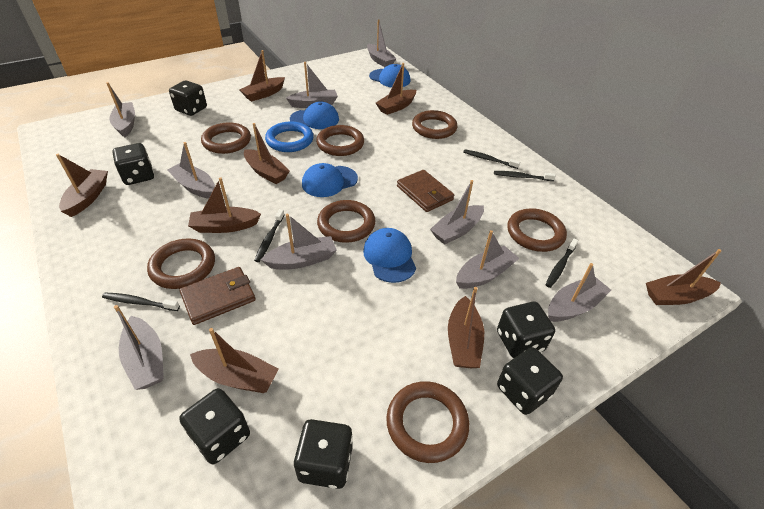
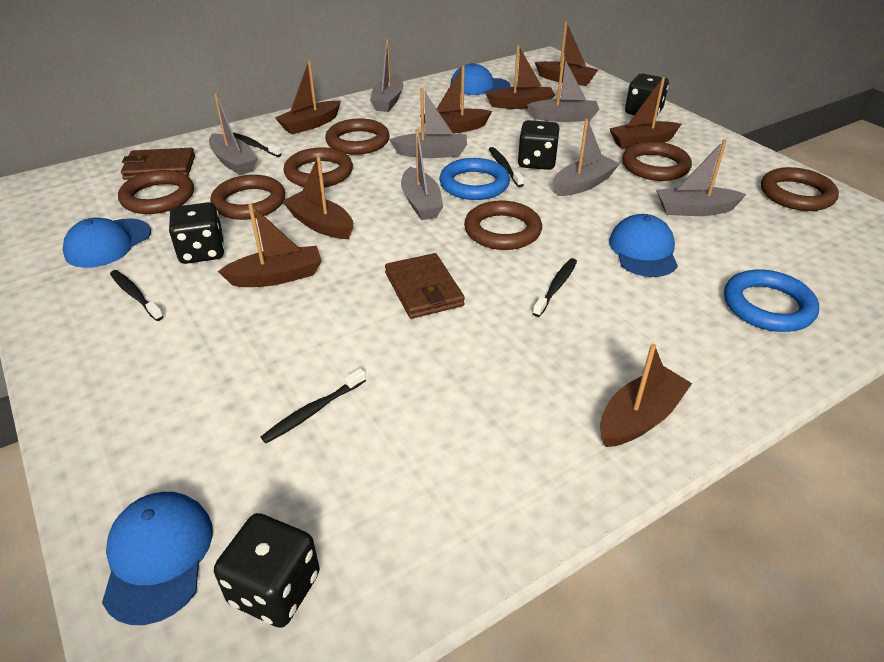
black dice: [112,143,154,185] [169,80,207,116] [179,388,250,464] [294,419,353,489] [497,302,555,358] [497,347,563,415] = 6 -> [169,202,224,264] [214,513,320,628] [518,120,560,170] [625,74,669,115] = 4
blue ring: [265,121,314,152] = 1 -> [439,158,510,200] [724,269,819,332] = 2
grey boat: [106,82,135,137] [114,305,164,390] [167,142,215,199] [260,214,337,270] [286,62,338,108] [367,20,396,67] [430,180,484,245] [456,230,519,289] [548,263,611,322] = 9 -> [209,93,258,175] [370,39,403,112] [390,88,467,158] [401,129,443,220] [527,56,599,122] [553,119,620,196] [656,139,746,216] = 7

